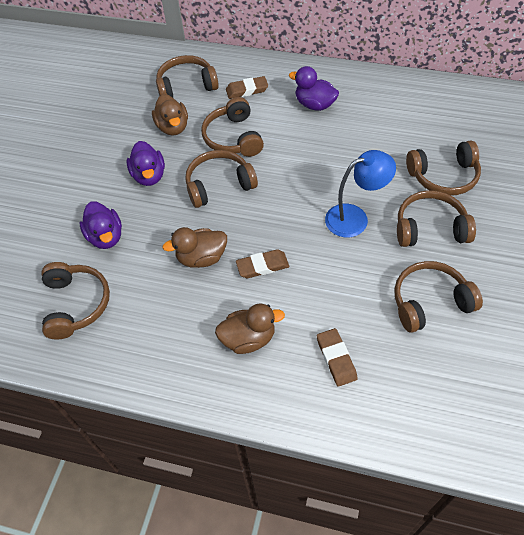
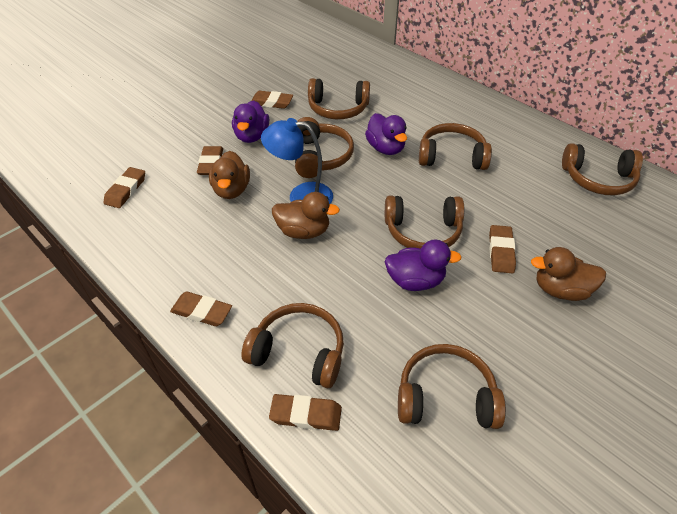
brown eraser: [226,76,268,99] [236,249,289,278] [317,328,358,387] = 3 -> [104,167,145,208] [170,291,232,326] [197,146,223,175] [251,91,293,109] [269,394,342,431] [489,225,516,274] = 6

